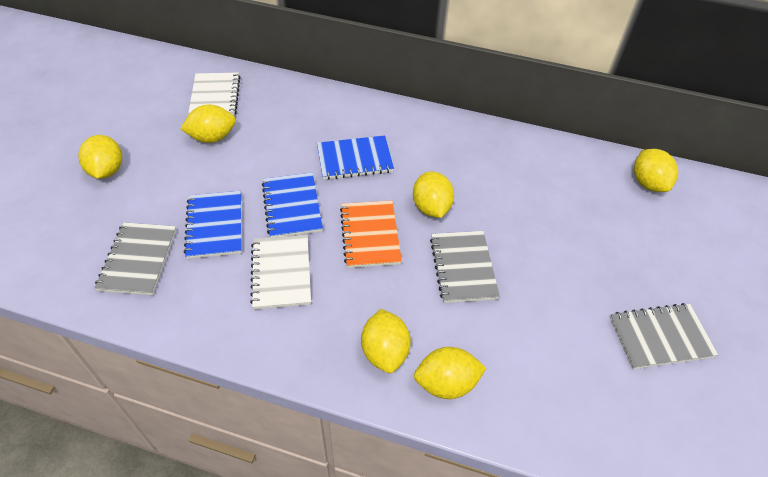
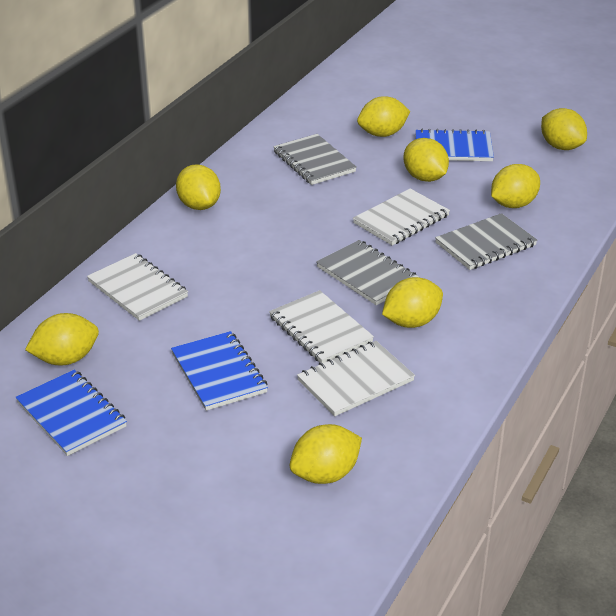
orange notebook: [340,201,402,268] = 1 -> none = 0
white notebook: [188,72,240,117] [250,235,311,310] = 2 -> [87,253,188,321] [269,290,374,363] [297,341,415,416] [353,189,450,245] = 4
yellow lemon: [78,135,122,179] [180,105,236,143] [361,309,411,373] [413,172,454,218] [414,347,486,399] [634,149,678,192] = 6 -> [25,313,99,366] [176,164,221,210] [290,424,362,484] [357,96,410,137] [382,277,443,328] [403,138,449,182] [491,164,540,208] [541,108,587,150] = 8

